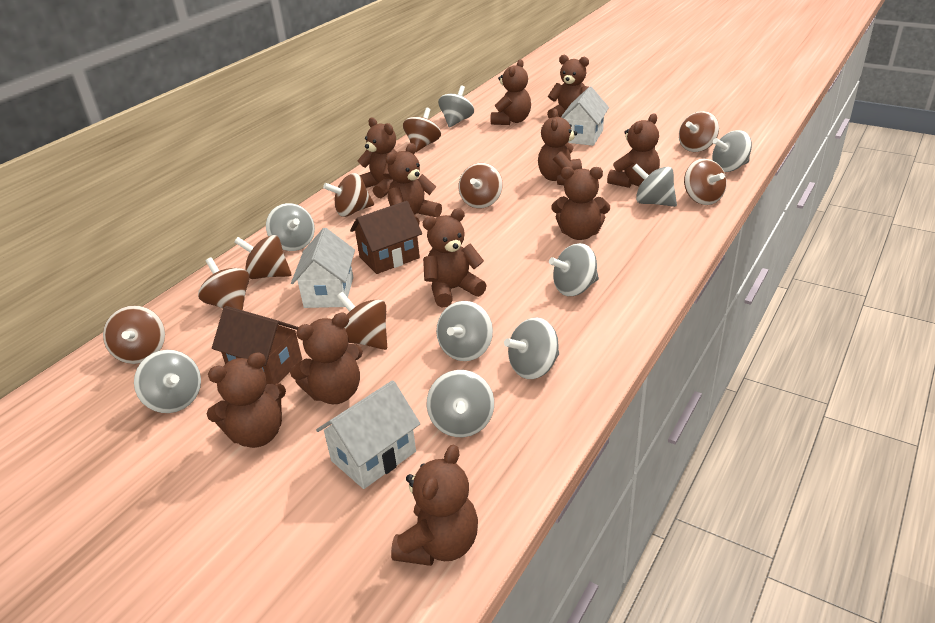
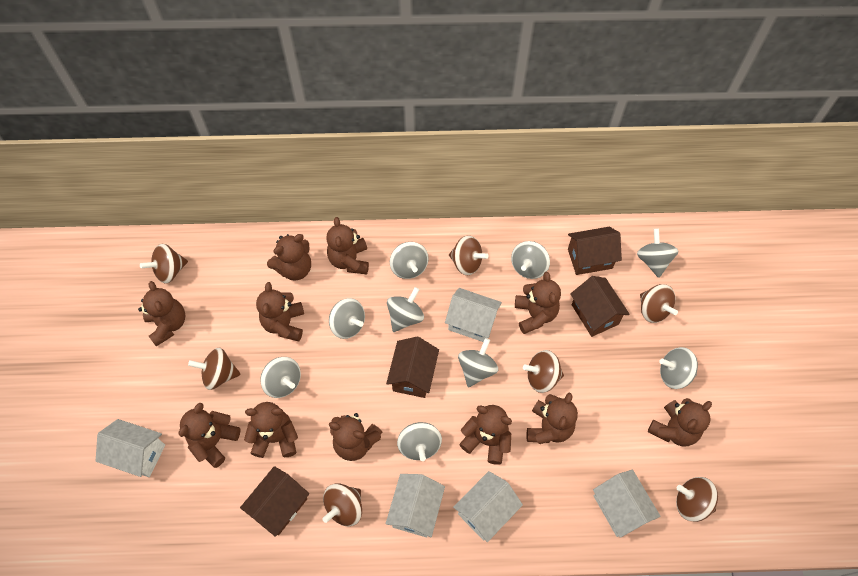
brown house: [212,306,302,385] [350,201,422,274] = 2 -> [240,466,309,537] [386,337,439,398] [568,227,622,275] [570,276,630,337] = 4
brown spinning top: [103,306,165,364] [198,257,249,310] [234,235,291,279] [323,173,374,217] [337,292,387,350] [403,108,441,152] [458,163,503,208] [679,111,719,152] [684,158,727,205] = 9 -> [140,244,188,284] [188,348,241,390] [322,483,362,526] [449,235,488,275] [523,350,564,393] [640,284,678,323] [676,477,718,522] = 7
white house: [291,228,355,308] [316,380,420,489] [561,87,609,146] = 3 -> [96,419,165,477] [386,474,445,537] [445,288,502,342] [453,471,523,542] [593,470,661,538] = 5

